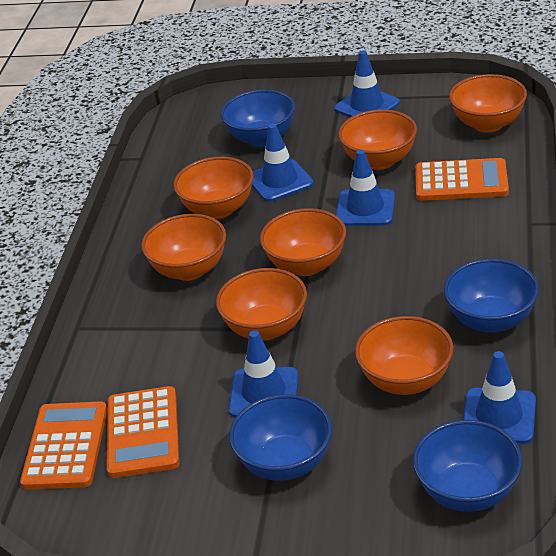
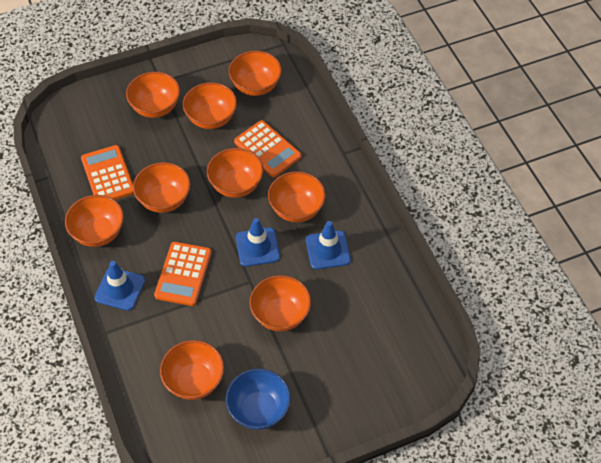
blue bowl: [221,89,295,147] [229,394,332,481] [413,420,523,512] [444,259,539,333] = 4 -> [226,368,291,430] = 1
blue traffic cone: [229,330,298,418] [252,124,314,202] [334,50,400,117] [336,149,395,226] [463,351,536,444] = 5 -> [94,261,145,311] [236,218,280,267] [306,221,351,269] = 3
orange bowl: [141,214,226,281] [174,157,254,219] [216,268,307,341] [260,208,346,276] [338,110,417,170] [355,316,453,395] [449,74,527,133] = 7 -> [65,195,124,247] [126,72,180,118] [133,162,191,213] [160,340,224,400] [183,82,237,129] [207,148,264,198] [229,51,282,96] [249,275,311,331] [268,171,326,222] = 9

